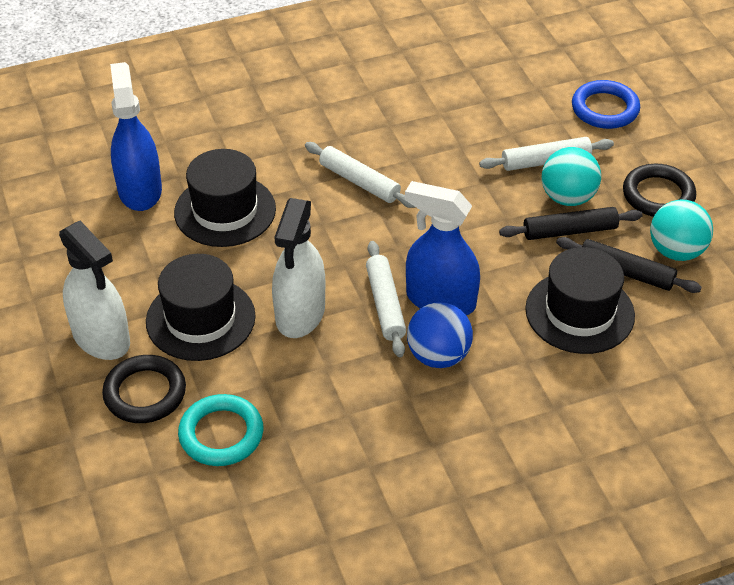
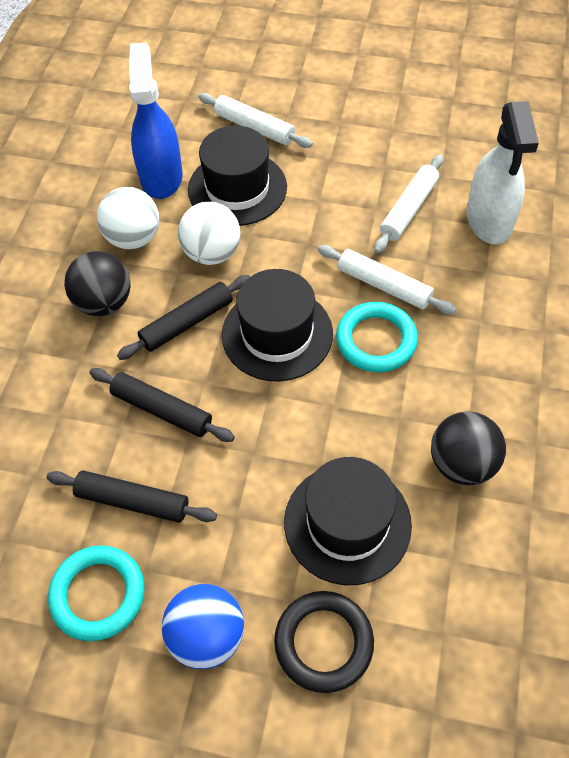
black ball: none = 0 -> [64,251,130,316] [431,411,506,485] = 2
black ring: [102,355,186,423] [623,164,696,217] = 2 -> [274,591,374,693] = 1
black rolling pin: [499,207,643,240] [556,237,702,293] = 2 -> [47,471,217,523] [90,368,235,442] [117,275,250,360] = 3
blue ring: [572,80,640,129] = 1 -> none = 0
blue spray bottle: [110,62,162,211] [405,181,480,315] = 2 -> [129,43,183,199] = 1
turquoise ball: [542,147,601,206] [650,200,713,261] = 2 -> none = 0
turquoise ring: [178,394,263,466] = 1 -> [48,545,144,641] [336,302,418,372] = 2
white ball: none = 0 -> [97,187,159,249] [178,202,240,265] = 2
white spray bottle: [59,221,130,360] [272,198,325,338] = 2 -> [467,101,539,244] = 1

